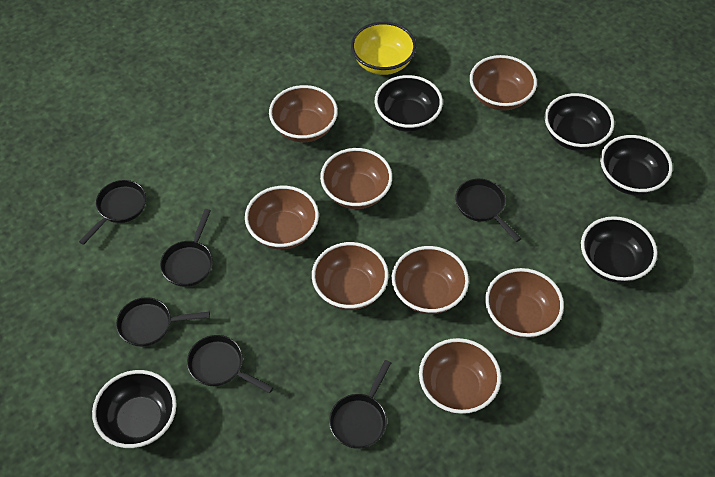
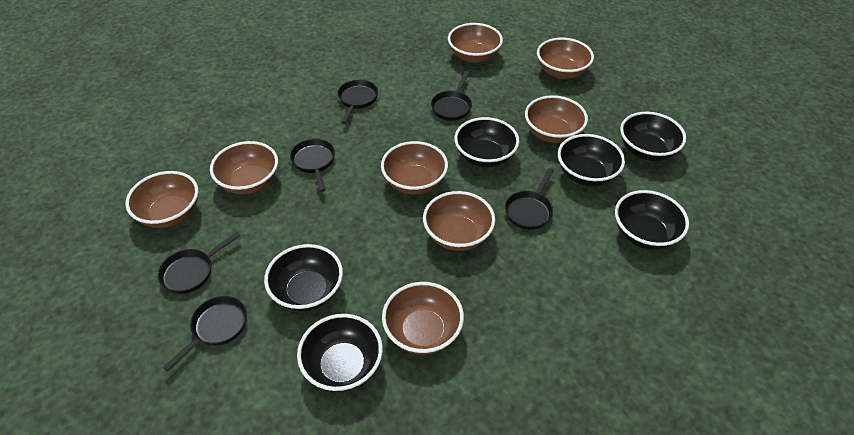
black bowl: [92,370,177,448] [375,75,443,132] [545,93,614,151] [581,216,657,283] [600,135,672,195] = 5 -> [264,244,343,311] [297,314,383,392] [454,117,519,168] [558,134,625,186] [615,190,689,250] [620,112,686,161] = 6
yellow bowl: [351,22,416,75] = 1 -> none = 0

